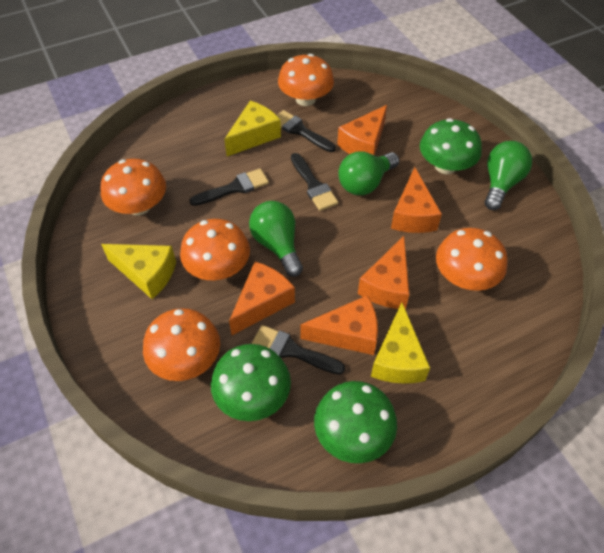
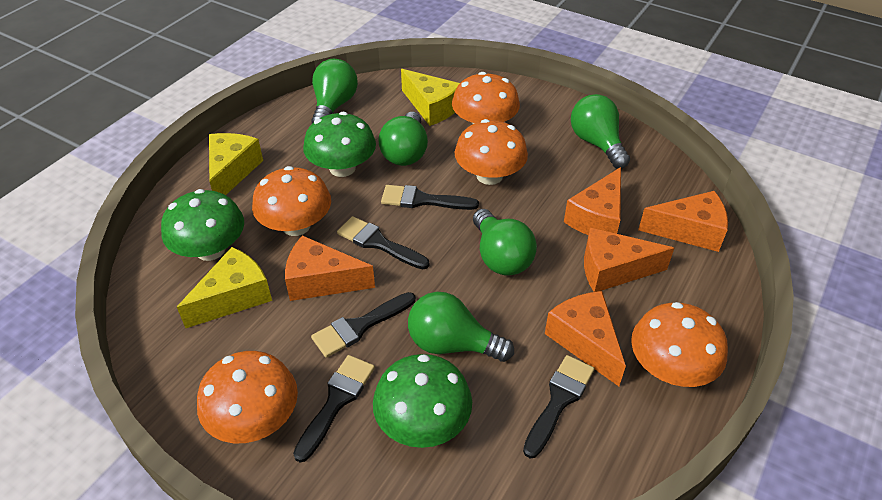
black brush: [189,168,269,206] [251,325,345,375] [277,110,336,152] [291,153,338,211] = 4 -> [293,355,375,463] [311,292,416,358] [337,216,429,269] [381,185,479,210] [523,355,595,458] = 5
green light bulb: [249,201,303,277] [338,151,399,195] [485,141,532,210] = 3 -> [311,59,358,123] [378,112,428,166] [408,292,514,362] [473,209,537,275] [571,94,630,169] = 5

